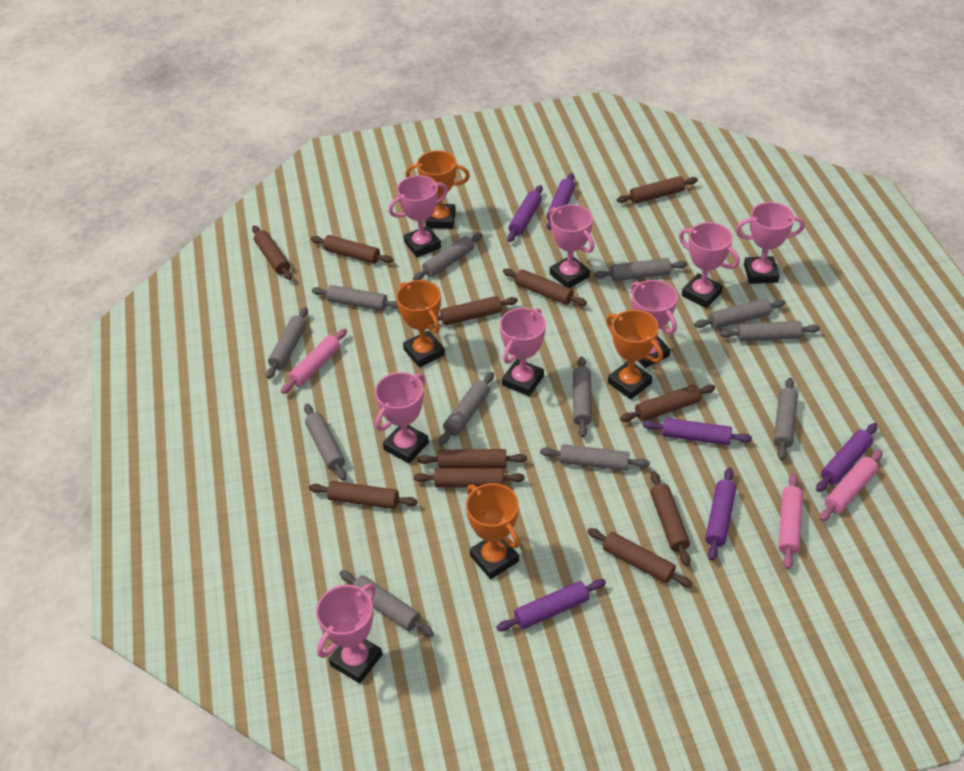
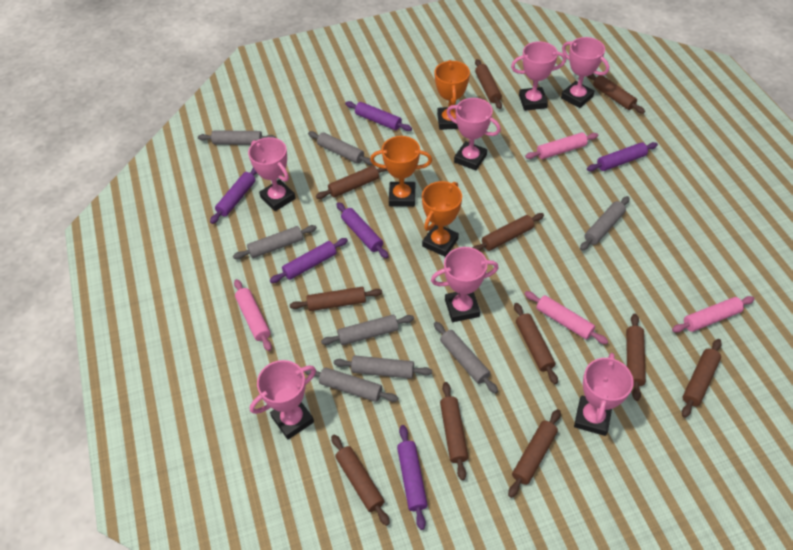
grey rolling pin: [266,307,308,379] [304,404,347,481] [312,285,398,311] [339,570,434,637] [413,233,483,281] [438,372,494,445] [540,444,650,471] [573,356,592,437] [594,258,687,281] [694,299,786,329] [720,321,820,342] [774,378,798,460] = 12 -> [198,130,276,145] [233,225,317,259] [305,367,398,402] [308,131,373,165] [321,314,414,345] [334,355,432,379] [434,322,498,394] [580,196,630,251] = 8
orange trophy: [396,280,445,367] [406,150,470,229] [466,483,520,579] [606,310,663,399] = 4 -> [370,136,432,207] [422,181,462,257] [435,60,470,130] = 3
pink rolling pin: [281,328,347,394] [778,473,803,569] [820,450,883,521] = 3 -> [234,279,272,351] [525,132,598,159] [525,291,608,344] [672,296,755,333] = 4
pink trophy: [316,583,382,684] [375,372,429,464] [389,175,448,257] [500,308,546,396] [549,204,594,288] [631,280,678,368] [679,222,740,308] [736,202,805,284] = 8 -> [248,137,296,211] [250,360,316,439] [431,247,499,322] [447,98,501,171] [511,41,566,111] [561,37,609,108] [574,353,634,436] = 7

